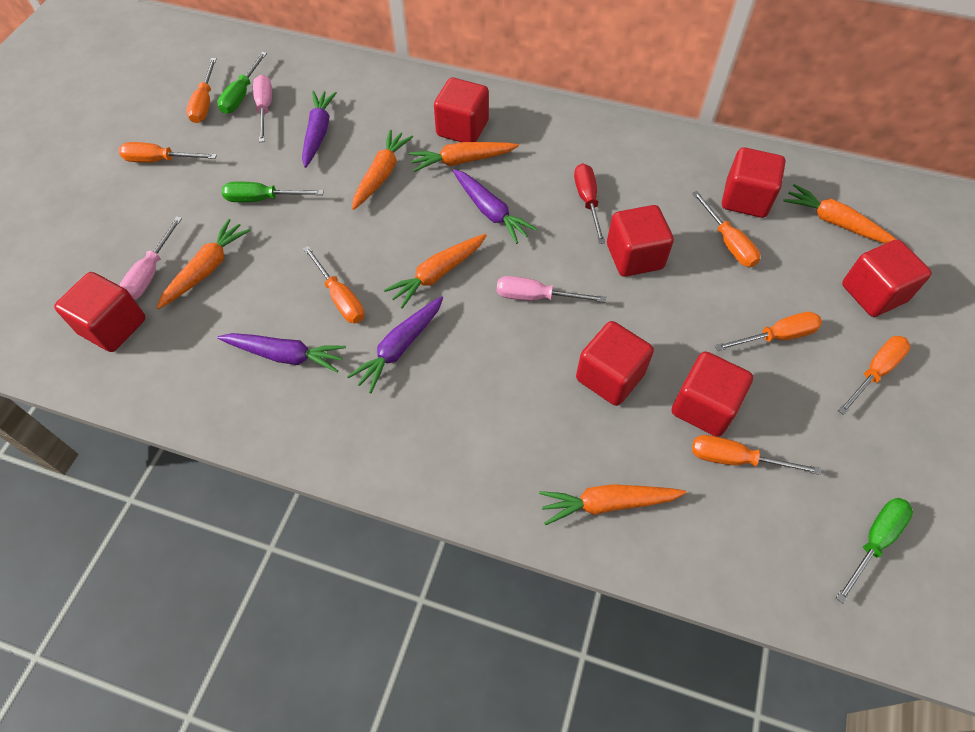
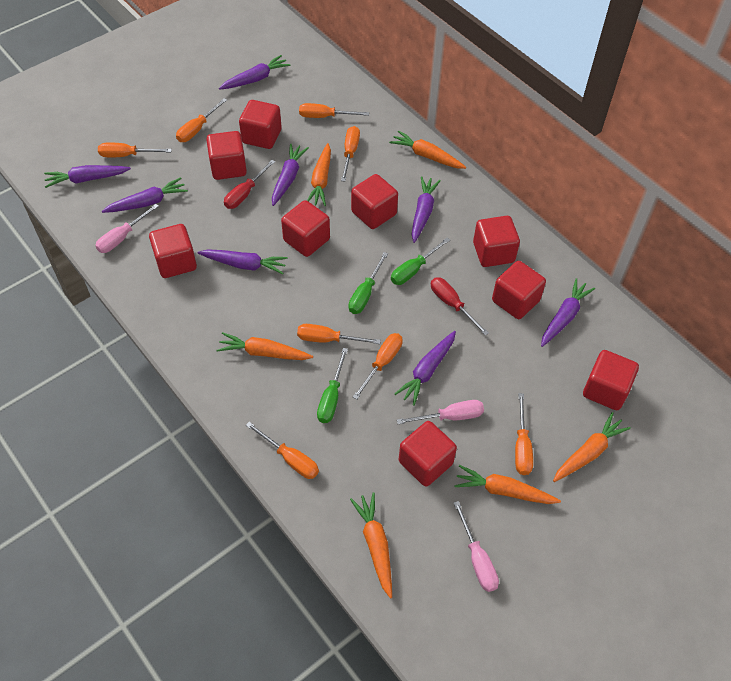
orange screwdriver: [119,142,217,162] [186,58,217,123] [303,246,364,323] [692,191,760,267] [692,435,820,475] [715,312,822,351] [838,336,911,415] = 7 -> [98,143,172,157] [176,98,227,142] [246,422,319,479] [297,324,381,344] [299,103,369,118] [341,126,360,182] [353,333,403,400] [515,393,533,475] = 8
purple carrot: [217,333,346,373] [302,91,337,168] [347,296,443,394] [453,169,537,244] = 4 -> [44,165,131,188] [102,177,188,213] [198,249,288,274] [219,55,290,90] [272,143,309,206] [394,331,456,406] [412,176,441,243] [541,278,595,347] = 8
red cube: [54,272,146,352] [434,78,489,142] [576,321,654,406] [607,205,674,277] [672,351,753,437] [722,147,786,218] [842,239,932,317] = 7 -> [149,224,197,278] [206,131,247,180] [239,100,282,149] [281,200,330,257] [351,174,398,229] [399,421,457,486] [473,216,520,267] [492,261,546,319] [583,350,639,410] = 9
red screwdriver: [574,163,605,244] = 1 -> [224,160,275,209] [431,277,489,335] = 2

